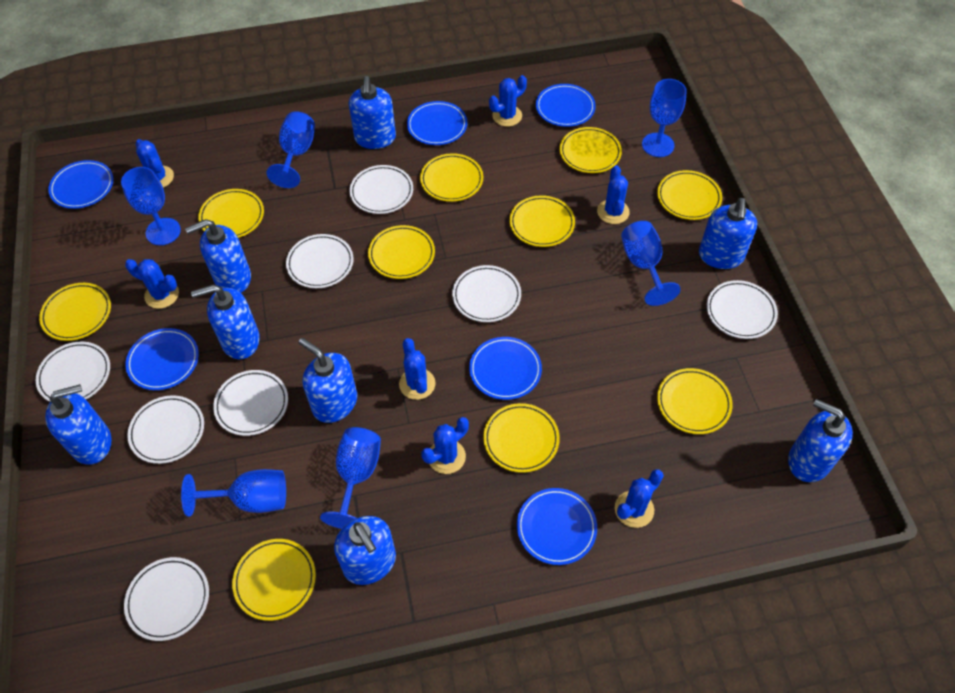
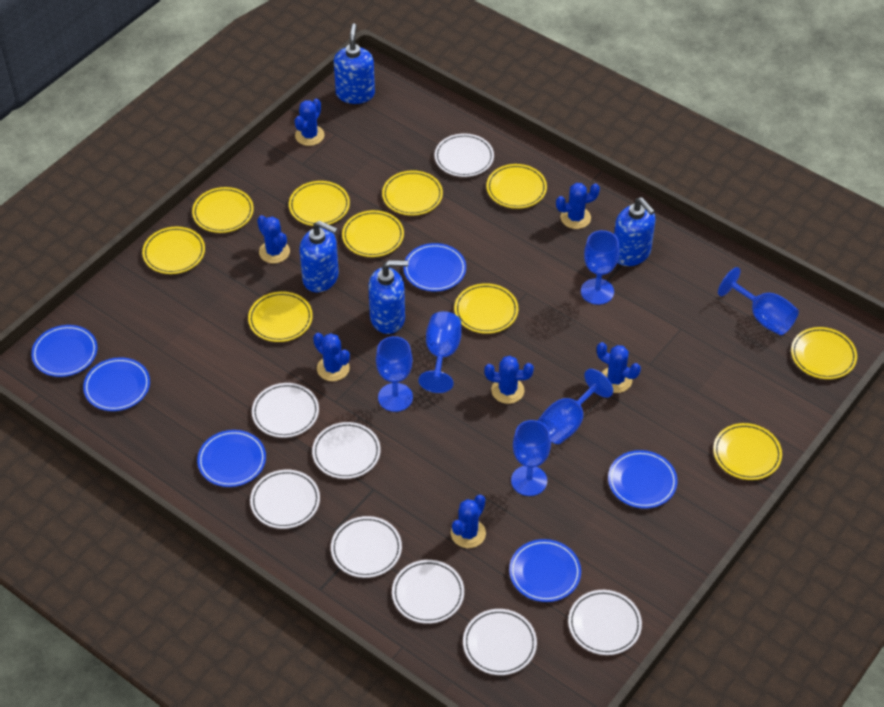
blue soap dispenser: [45,384,111,464] [185,219,251,293] [191,284,260,359] [299,338,357,423] [334,516,396,585] [349,76,396,149] [699,198,757,269] [788,399,853,482] = 8 -> [300,221,339,292] [334,24,375,104] [368,260,409,334] [614,197,656,266] = 4

